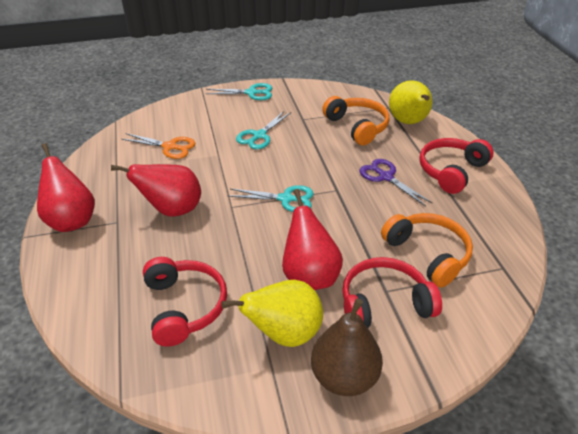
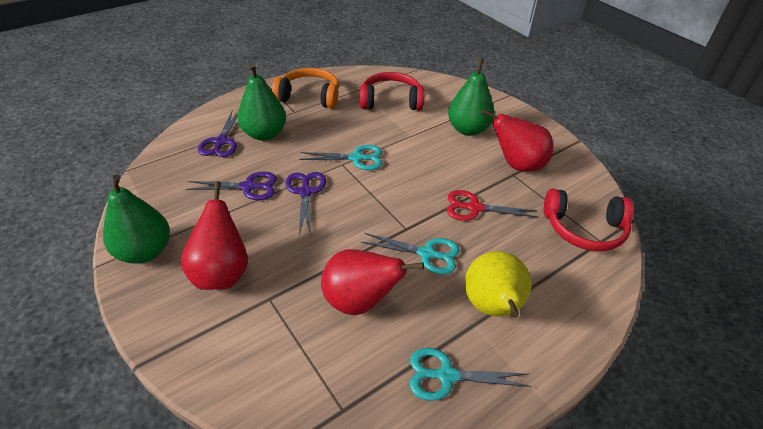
brown pear: [311,298,383,396] = 1 -> none = 0
green pear: none = 0 -> [103,175,170,264] [237,64,286,141] [448,58,495,136] = 3
orange headphones: [322,96,389,145] [381,213,473,288] = 2 -> [272,68,339,109] = 1
orange scissors: [122,133,195,159] = 1 -> none = 0
purple scissors: [360,159,432,207] = 1 -> [186,172,277,200] [198,110,238,157] [285,172,326,236] = 3
red headphones: [143,257,227,346] [342,257,442,328] [419,138,494,194] = 3 -> [360,72,425,110] [544,188,633,251] = 2
red scissors: none = 0 -> [447,190,539,221] = 1
yellow pear: [221,280,323,347] [389,80,432,124] = 2 -> [465,251,531,317] = 1

